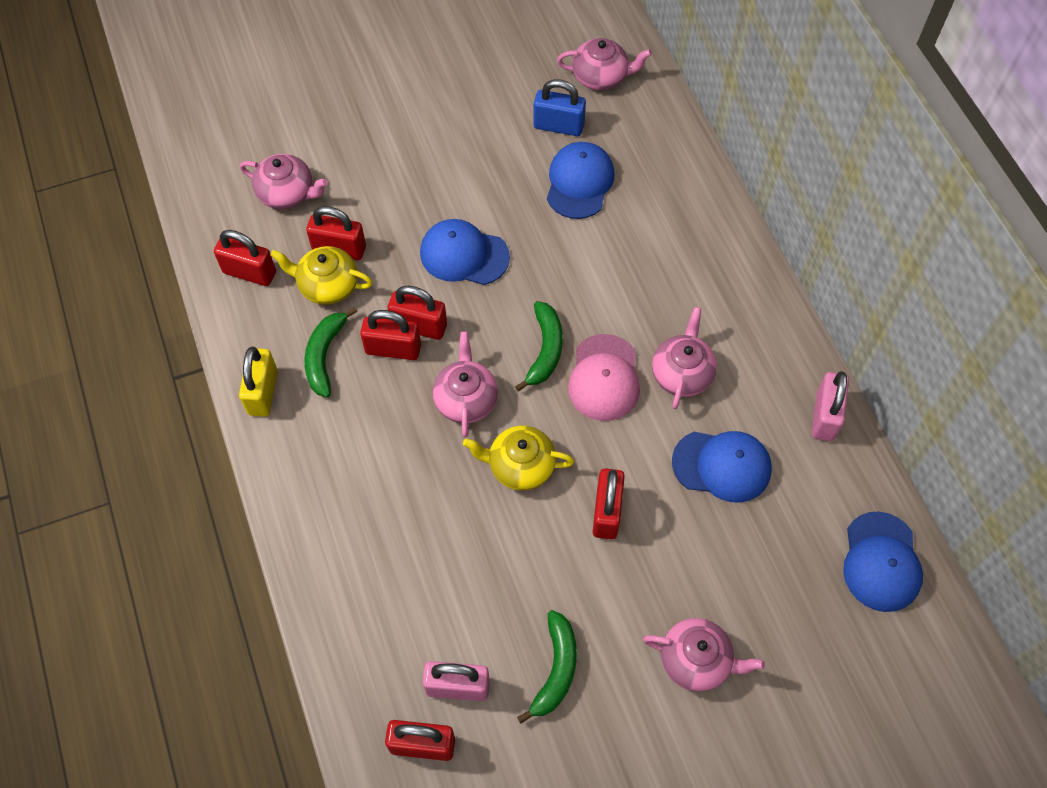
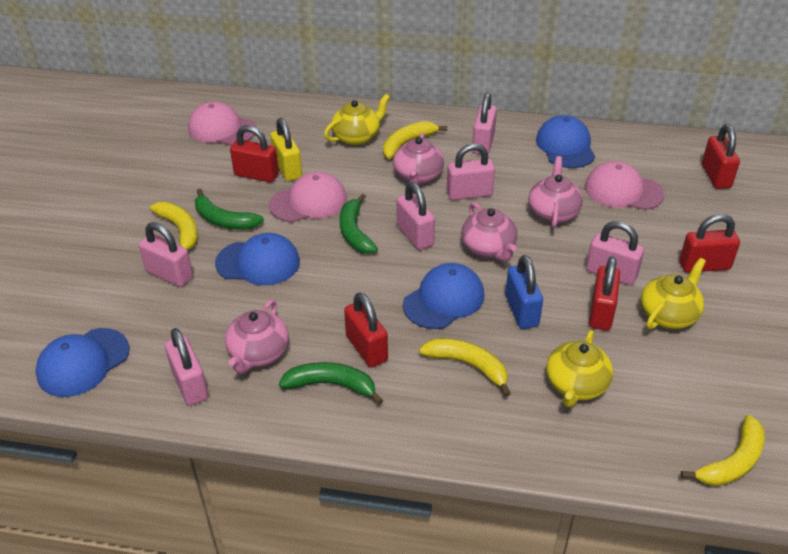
pink cap: [568,334,640,421] = 1 -> [188,102,257,146] [269,172,347,222] [585,161,664,210] = 3
pink padlock: [423,661,490,701] [811,371,849,441] = 2 -> [139,222,193,287] [165,328,209,406] [397,182,435,250] [447,143,495,200] [472,93,497,154] [586,221,644,285] = 6
pink teapot: [240,154,328,209] [433,331,498,438] [557,38,652,90] [643,618,765,692] [652,307,717,409] = 5 -> [225,299,289,374] [393,133,444,185] [461,202,518,262] [528,156,583,228] = 4
red padlock: [214,230,276,286] [306,206,366,261] [360,310,421,360] [385,720,455,761] [388,286,447,340] [593,468,625,539] = 6 -> [230,125,279,182] [344,292,388,368] [589,256,620,331] [679,214,740,273] [702,124,740,189] = 5
yellow banana: none = 0 -> [150,202,198,250] [383,121,447,159] [419,338,511,397] [681,415,765,486] = 4
yellow teapot: [270,246,373,305] [463,426,574,491] = 2 -> [324,94,390,146] [546,330,613,408] [641,258,706,330] = 3

